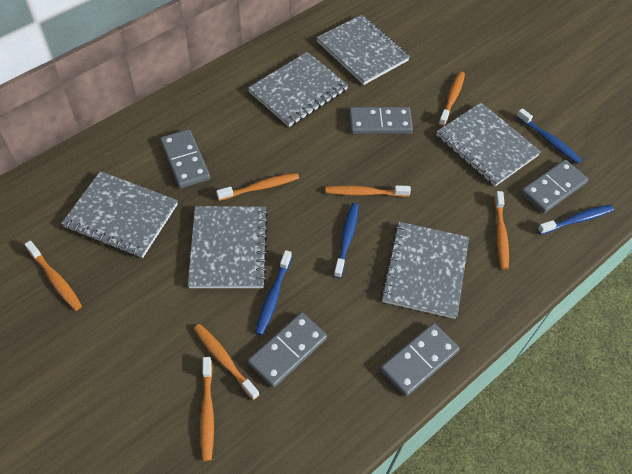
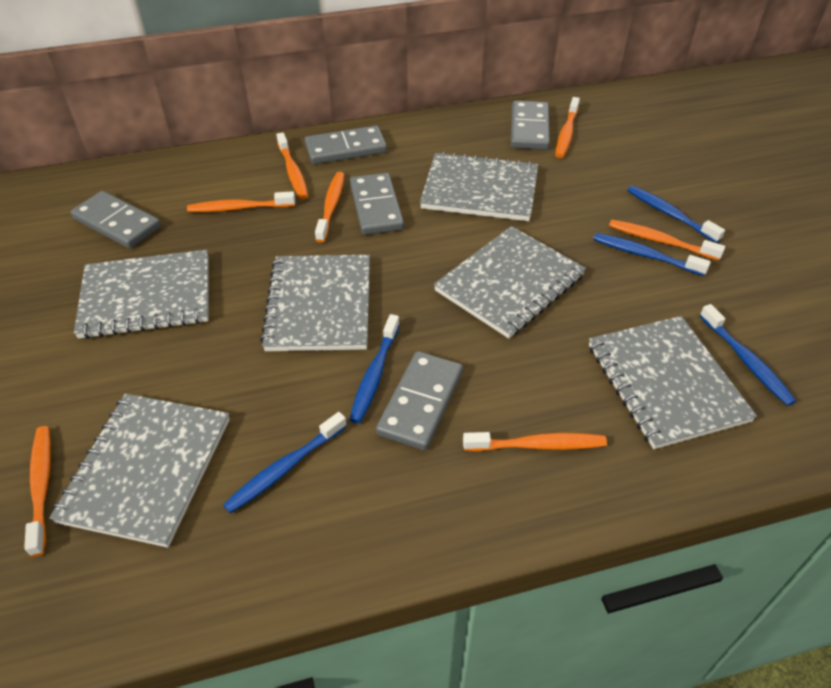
blue toothbrush: [255,250,292,335] [334,203,359,278] [516,108,582,164] [537,205,614,235] = 4 -> [223,412,347,513] [349,314,400,423] [593,233,711,276] [627,186,725,243] [700,304,796,406] = 5

